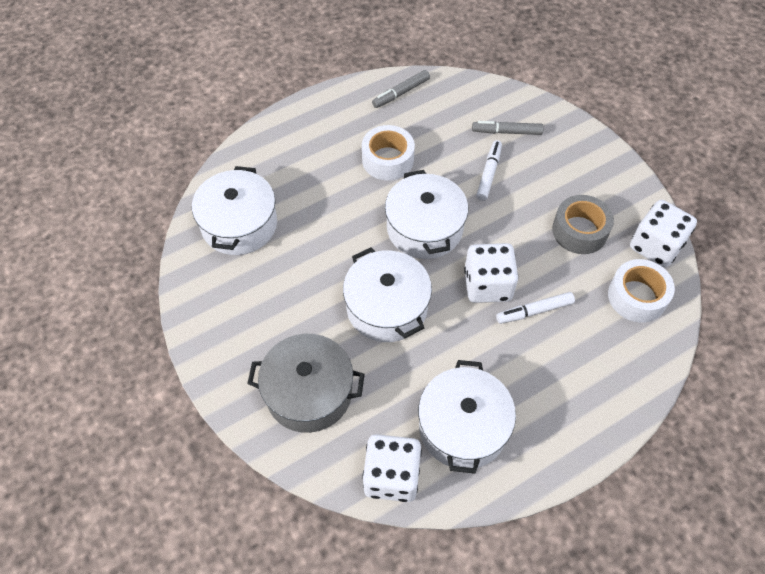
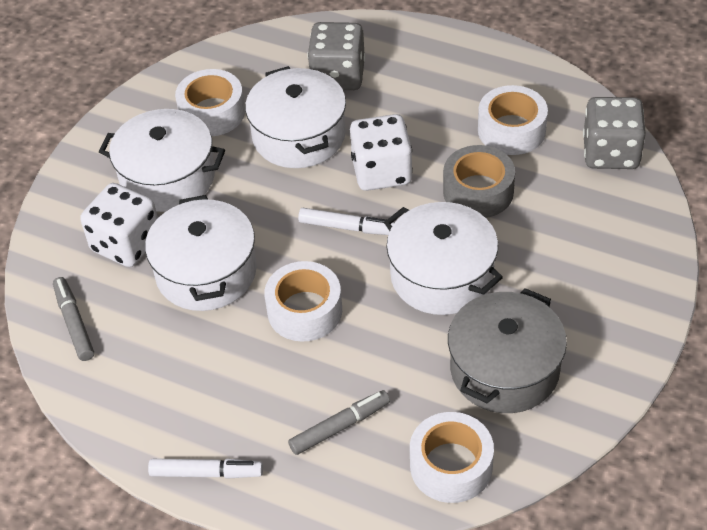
grey dice: none = 0 -> [308,22,365,90] [583,97,646,169] = 2
white dice: [362,434,422,502] [464,243,518,303] [630,200,697,267] = 3 -> [80,183,158,267] [350,114,413,191] = 2
white tape: [362,125,415,181] [608,259,675,323] = 2 -> [175,69,245,136] [264,261,342,342] [410,412,494,503] [478,85,548,155] = 4

